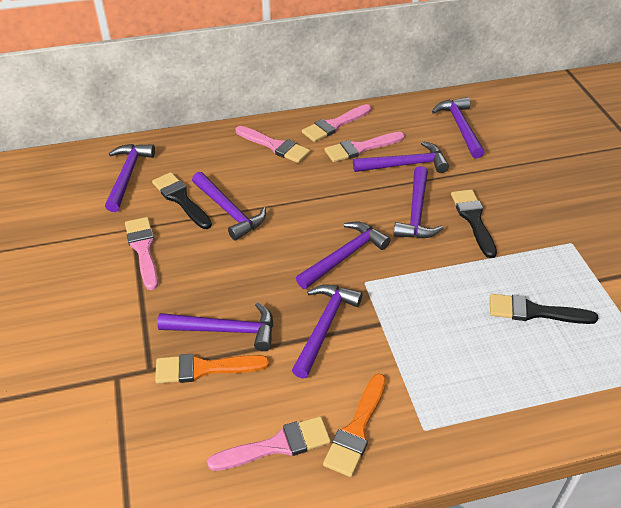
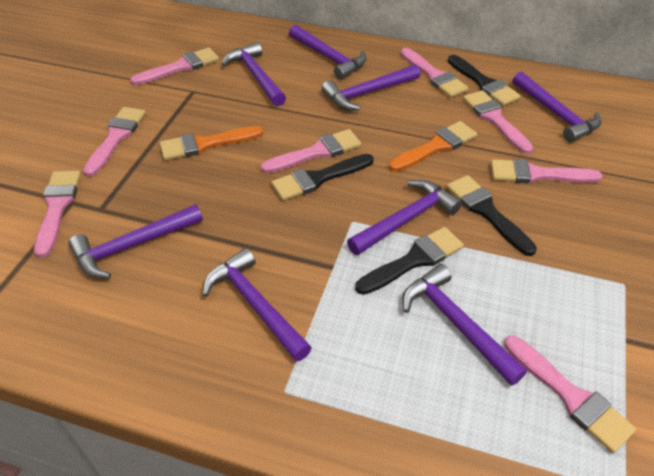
black brush: [152,172,212,229] [451,189,497,258] [490,294,598,324] = 3 -> [271,154,374,201] [355,227,464,295] [446,175,537,256] [448,55,521,106] = 4
pink brush: [125,217,158,290] [207,416,331,471] [236,126,310,163] [302,104,371,142] [324,132,405,162] = 5 -> [34,171,81,258] [83,107,146,177] [130,47,219,85] [261,129,361,173] [401,48,469,98] [463,90,533,154] [491,159,603,183] [504,335,637,453] = 8

